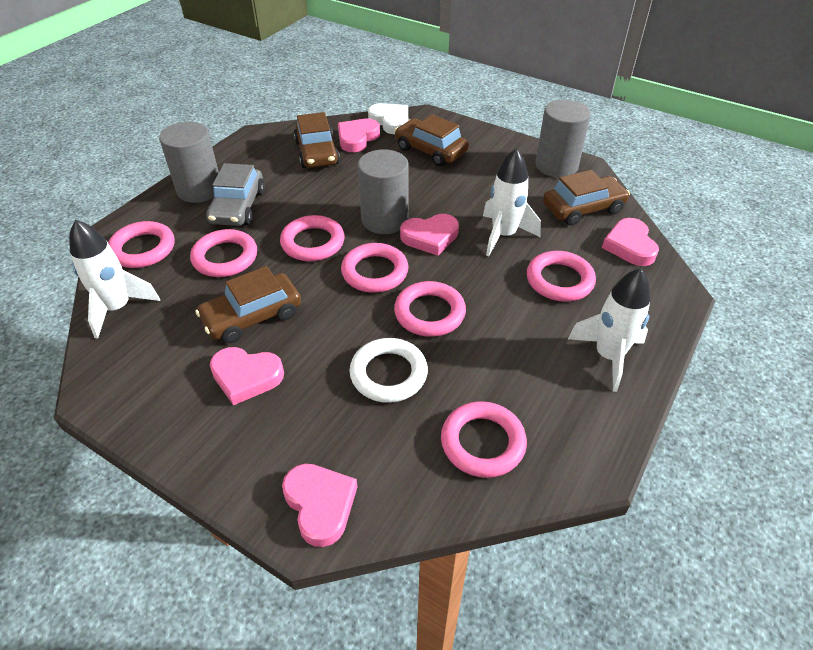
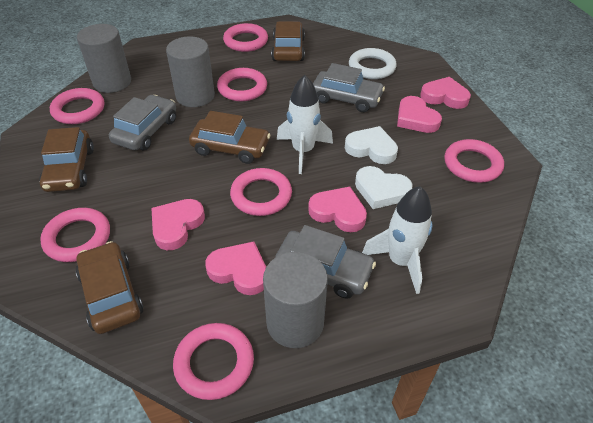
grey car: [206,163,265,226] = 1 -> [109,95,176,151] [275,225,376,299] [313,63,385,112] = 3
white heart: [368,103,408,134] = 1 -> [345,126,398,164] [355,166,413,209] = 2
white rocket: [69,220,160,339] [483,148,541,257] [568,268,651,392] = 3 -> [277,75,333,174] [362,186,433,294] = 2

